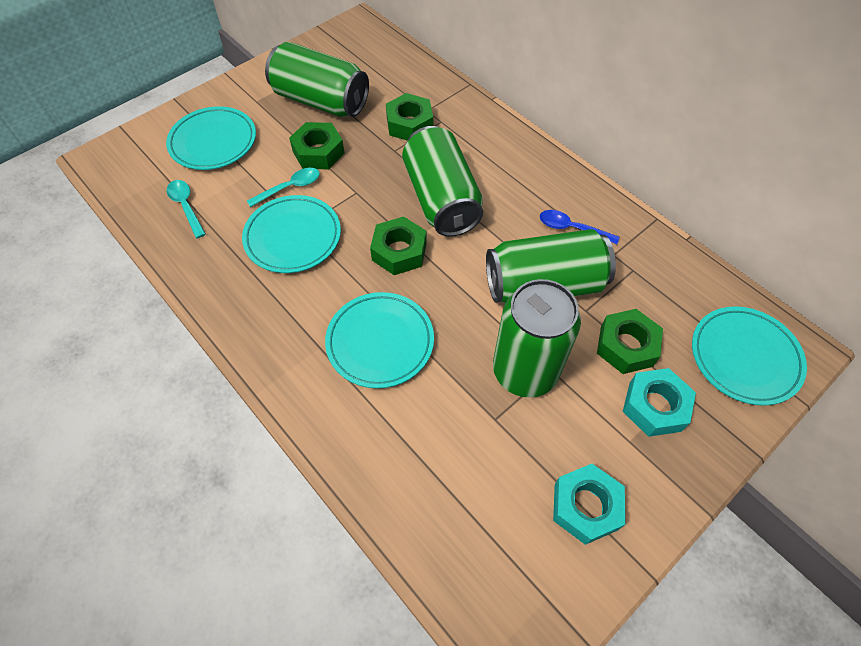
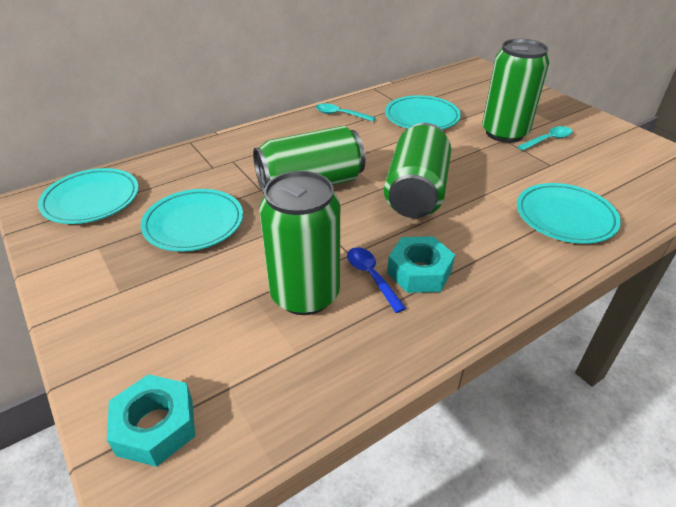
green nut: [289,122,345,170] [370,216,427,275] [386,93,433,140] [597,309,663,374] = 4 -> none = 0

